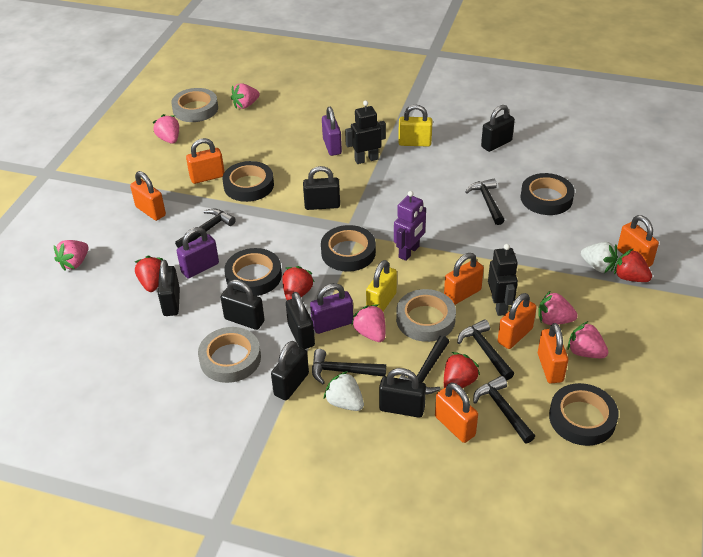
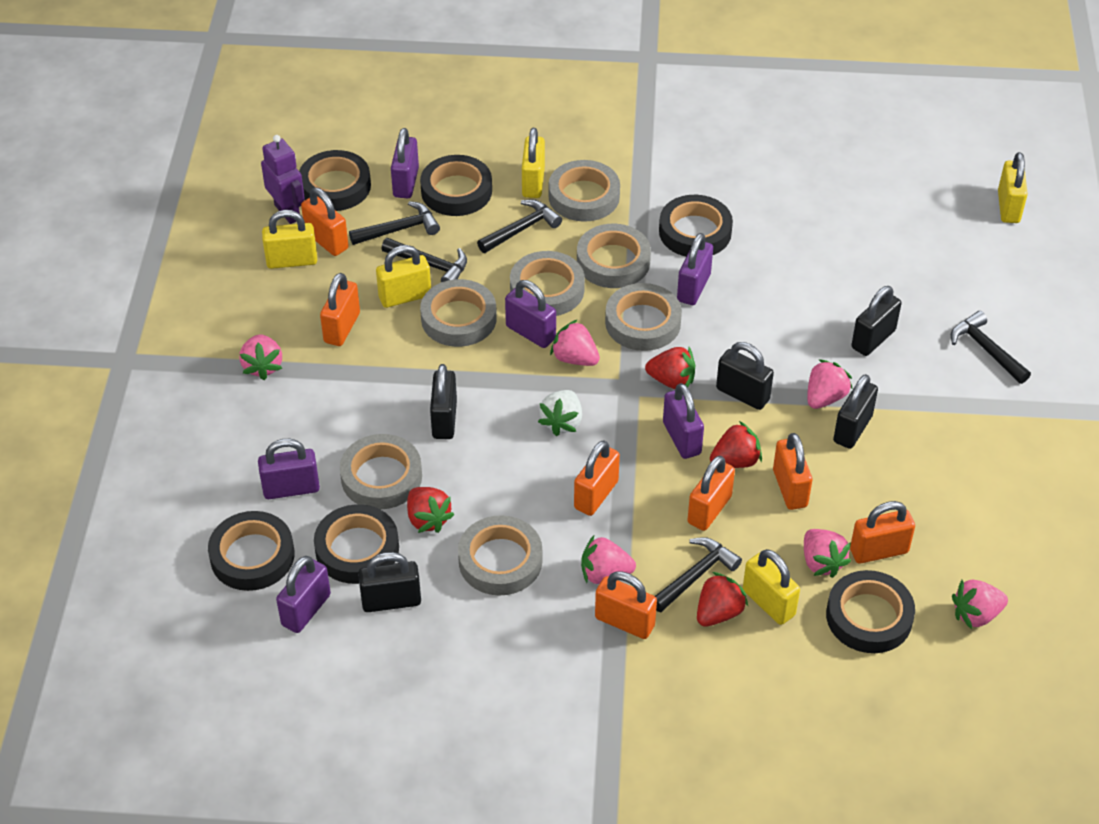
black hammer: [175,209,236,248] [312,349,386,384] [399,335,449,394] [457,319,514,380] [465,179,505,225] [473,376,535,443] = 6 -> [349,201,440,245] [381,238,467,282] [477,200,562,253] [655,537,742,612] [951,311,1031,384] = 5
black padlock: [158,260,180,316] [220,279,265,330] [271,341,309,400] [286,292,315,349] [303,166,340,210] [379,368,426,418] [481,105,515,152] = 7 -> [358,552,421,612] [430,364,457,439] [716,342,774,410] [833,374,878,449] [851,286,902,356] = 5
black robot: [345,101,386,164] [488,244,518,316] = 2 -> none = 0
black tape: [223,161,274,202] [224,248,282,296] [321,225,376,272] [521,173,575,215] [549,383,619,446] = 5 -> [208,511,294,591] [299,150,371,211] [314,504,399,584] [420,155,492,216] [659,195,733,257] [826,570,915,653] = 6
grey tape: [171,88,218,122] [198,327,261,383] [396,289,456,342] = 3 -> [340,434,422,510] [420,279,497,347] [458,515,542,595] [510,251,585,316] [548,160,620,222] [577,224,651,288] [605,283,682,351] = 7
purple padlock: [177,227,219,278] [310,283,353,334] [322,107,342,156] = 3 -> [258,439,320,499] [276,556,331,633] [391,128,419,198] [505,280,556,348] [663,383,704,459] [677,233,713,305] = 6
white strawberry: [323,371,364,411] [581,242,618,273] = 2 -> [538,390,582,436] = 1
yellow padlock: [366,260,397,311] [398,105,432,147] = 2 -> [262,210,317,269] [376,245,431,308] [522,128,545,198] [743,549,800,625] [998,152,1028,223] = 5

